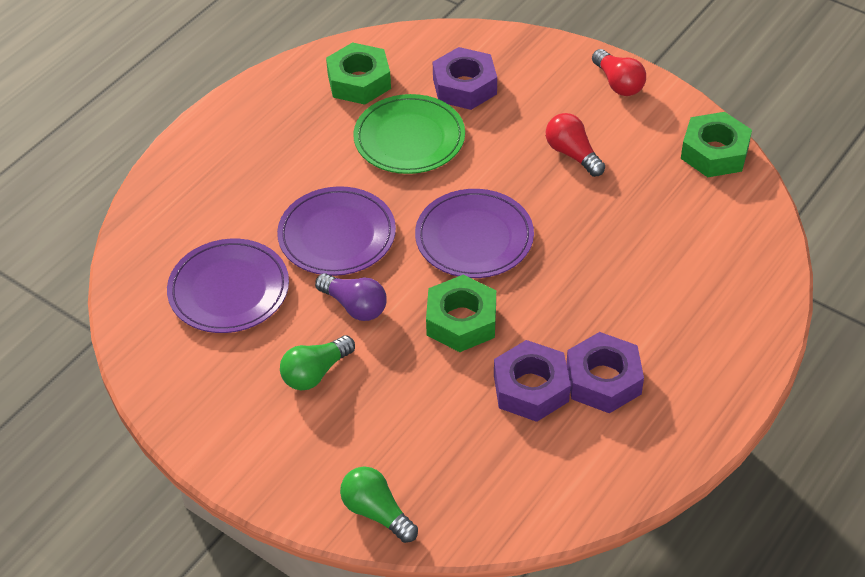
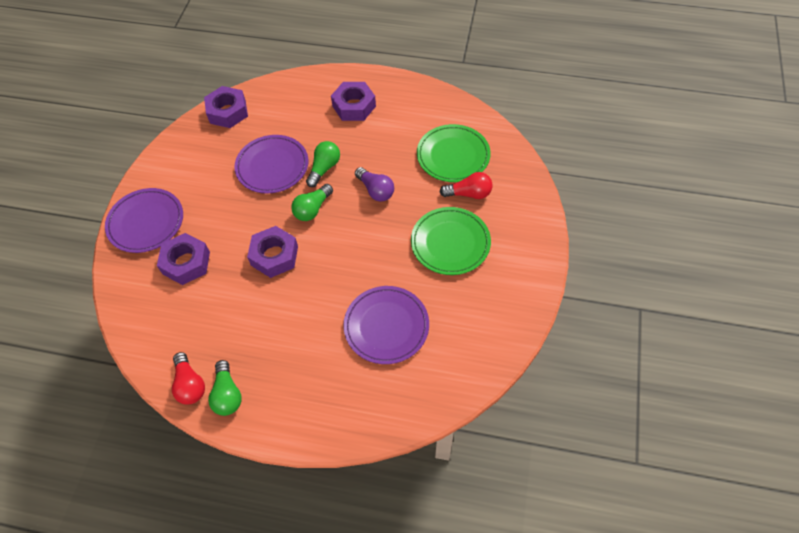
green light bulb: [280,335,355,391] [340,467,418,543] = 2 -> [208,360,242,416] [291,184,333,221] [306,141,340,187] = 3
green nut: [326,42,391,105] [426,275,496,352] [681,112,752,177] = 3 -> none = 0
green plate: [353,94,465,174] = 1 -> [411,207,491,275] [417,124,491,182] = 2
purple nut: [433,47,497,110] [494,340,571,422] [566,332,644,414] = 3 -> [157,233,210,285] [204,86,248,128] [247,226,298,278] [331,82,376,121] = 4

